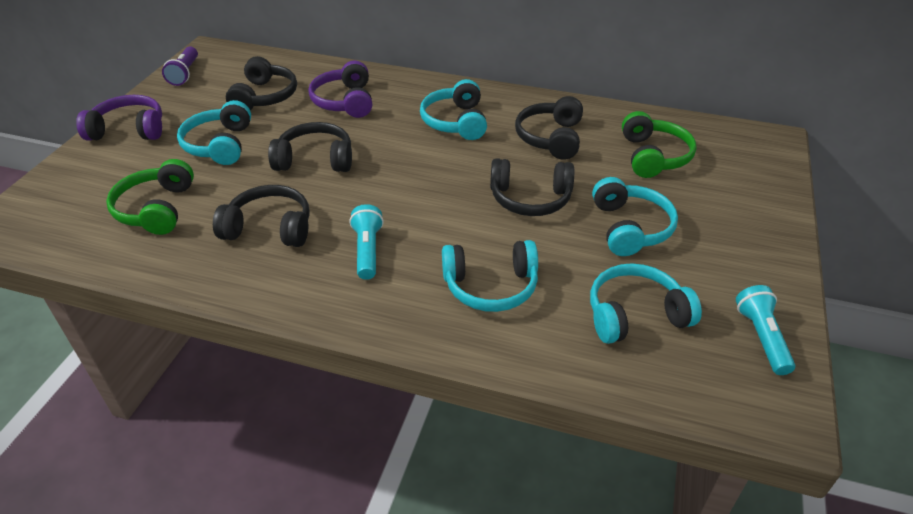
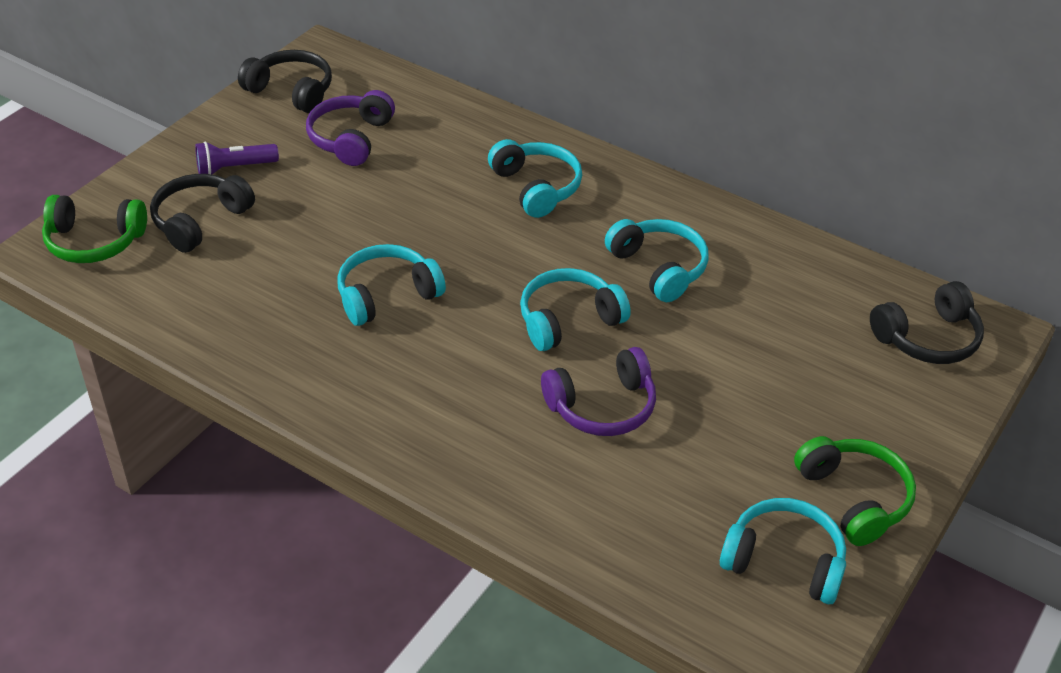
black headphones: [213,185,310,247] [226,56,297,110] [268,122,352,172] [490,158,574,216] [515,96,583,160] = 5 -> [150,174,255,253] [238,50,332,113] [870,281,984,364] = 3
turquoise flashlight: [349,204,384,280] [736,285,795,375] = 2 -> none = 0

